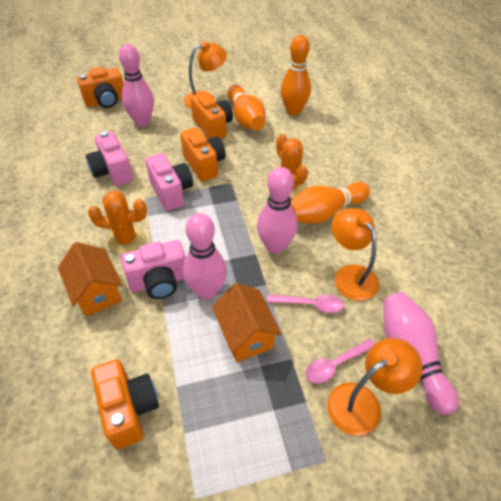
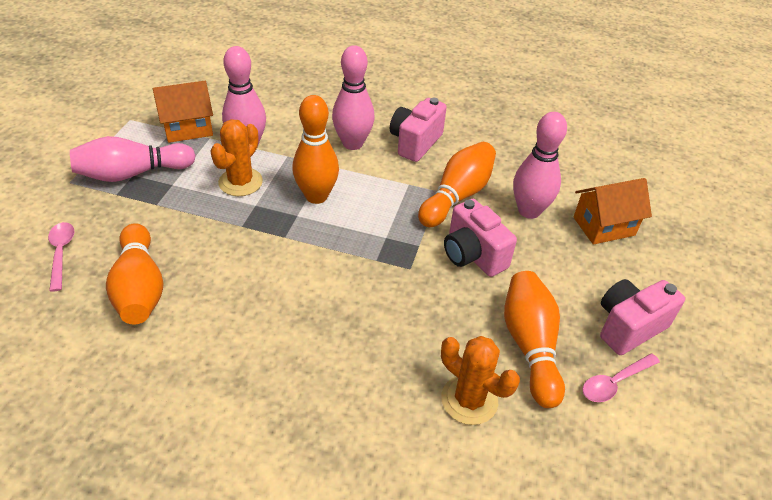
orange bowling pin: [227,85,265,130] [281,35,311,115] [291,182,370,224] = 3 -> [106,223,163,324] [292,95,339,204] [418,142,496,227] [504,271,565,408] = 4
orange camera: [77,66,124,108] [91,359,159,449] [180,127,226,182] [191,92,233,139] = 4 -> none = 0
orange lamp: [184,41,227,109] [327,338,423,436] [332,208,379,301] = 3 -> none = 0

